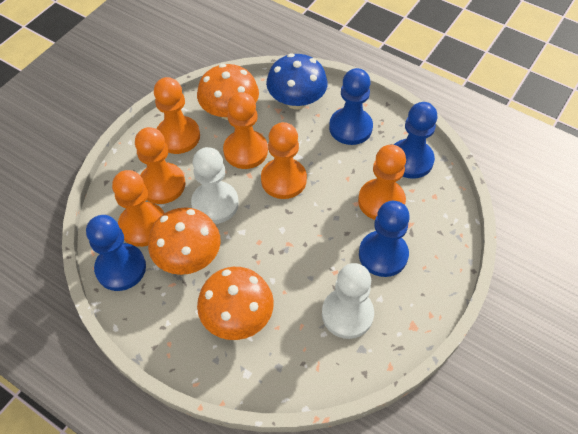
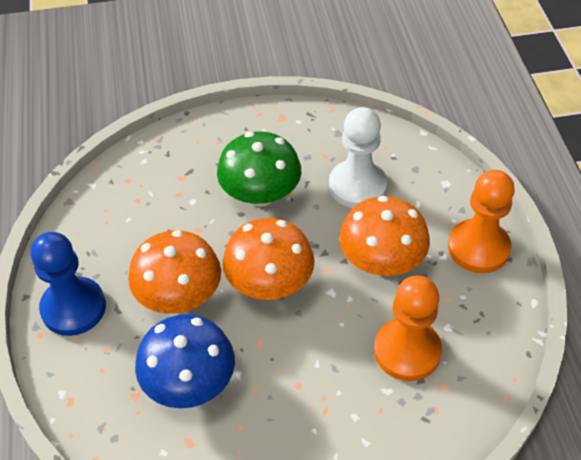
blue pawn: [86,215,146,291] [329,68,373,145] [359,201,410,277] [394,102,437,179] = 4 -> [31,232,106,336] = 1
green mushroom: none = 0 -> [217,131,301,207] = 1
orange pawn: [112,170,165,247] [135,127,185,204] [154,77,200,154] [223,92,268,169] [261,122,307,199] [358,145,406,220] = 6 -> [374,276,442,381] [448,170,515,273] = 2
white pawn: [191,147,239,224] [322,263,374,339] = 2 -> [329,107,387,208] = 1

